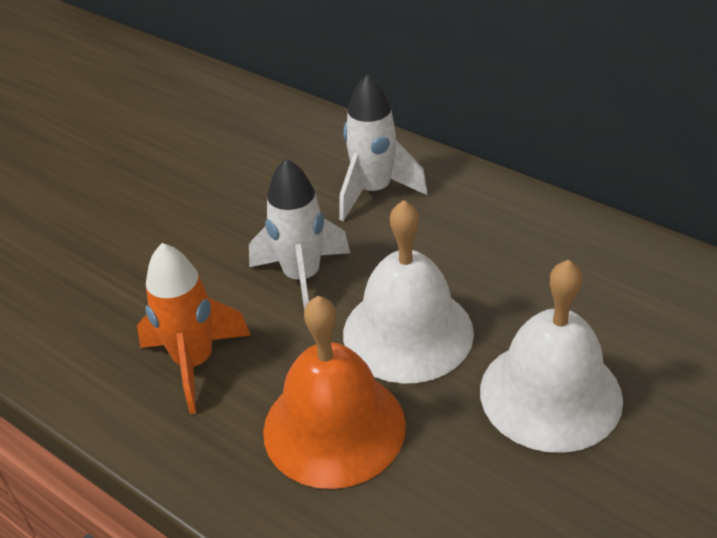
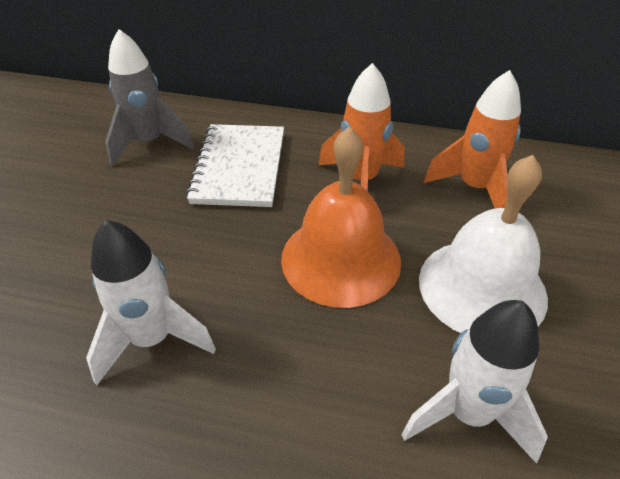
grey rocket: none = 0 -> [105,29,194,166] = 1
orange rocket: [137,243,251,414] = 1 -> [318,63,405,191] [424,70,521,208] = 2
white bell: [343,200,474,384] [480,259,623,453] = 2 -> [419,155,548,333] = 1
white notebook: none = 0 -> [186,124,284,207] = 1

